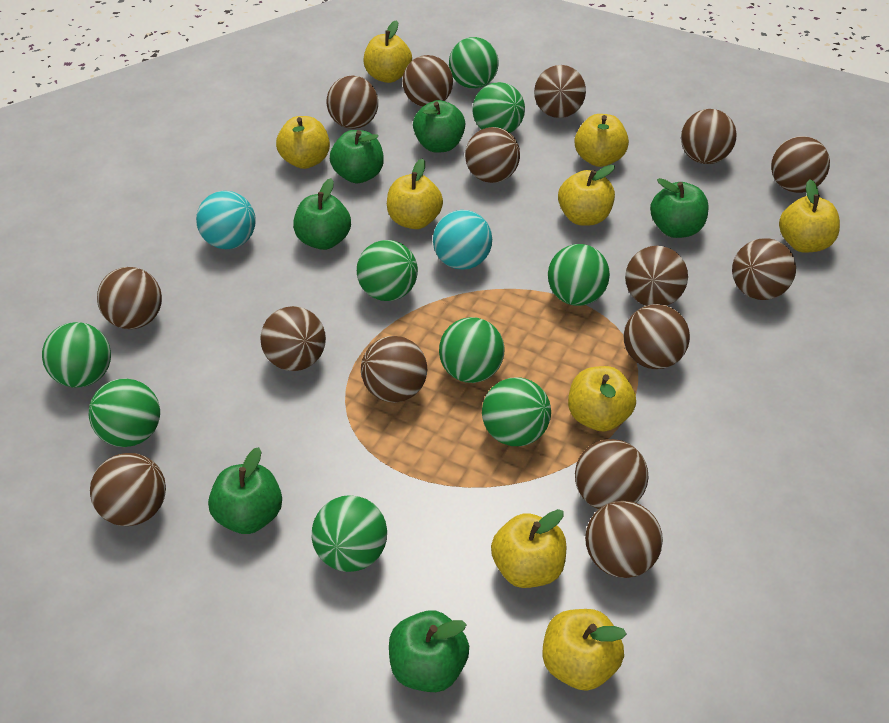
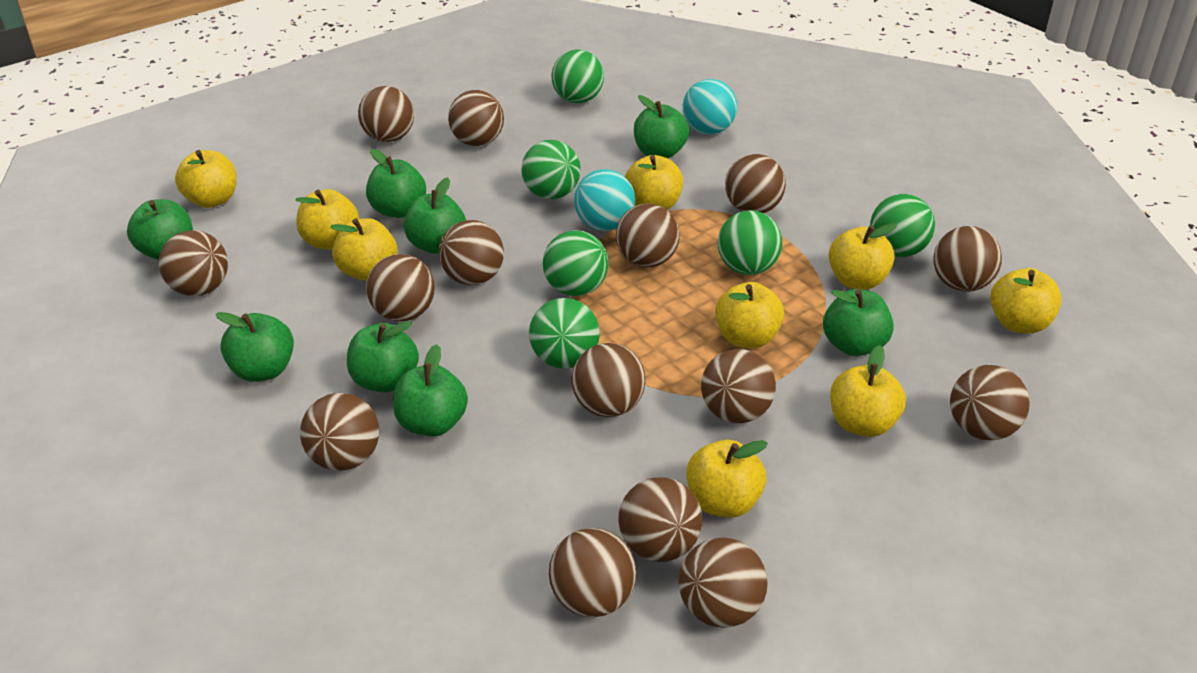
green apple: [208,447,282,534] [293,178,351,250] [330,130,384,183] [389,610,469,692] [413,100,465,153] [650,178,708,238] = 6 -> [127,199,193,260] [215,312,294,382] [347,321,419,392] [366,149,426,218] [393,344,468,437] [404,177,466,254] [634,95,689,159] [823,289,894,356] = 8
green ball: [42,322,111,388] [89,378,160,447] [312,495,387,572] [357,240,418,301] [439,317,504,383] [449,37,499,89] [473,82,525,133] [482,378,551,446] [548,244,610,306] = 9 -> [522,140,581,199] [529,298,600,369] [543,230,609,296] [551,49,604,103] [718,210,782,275] [870,194,935,257] = 6

